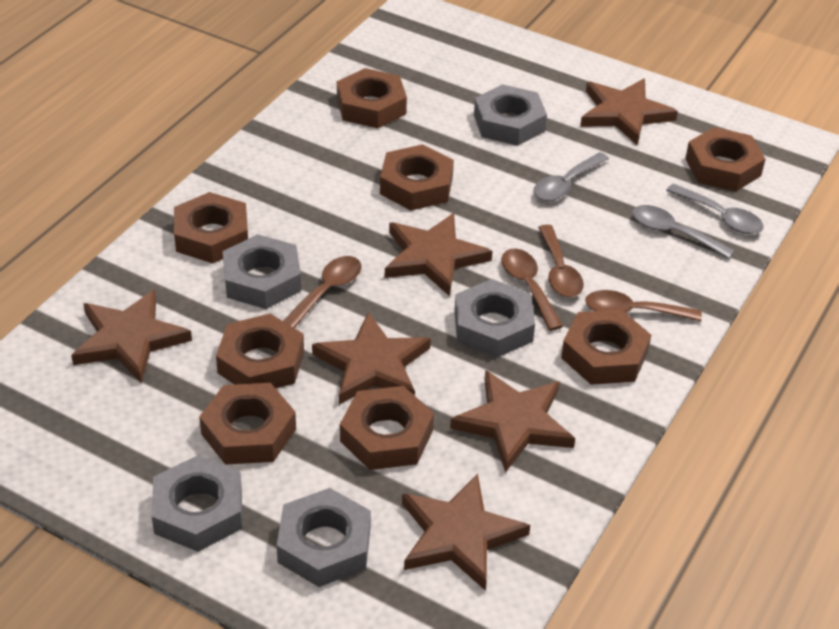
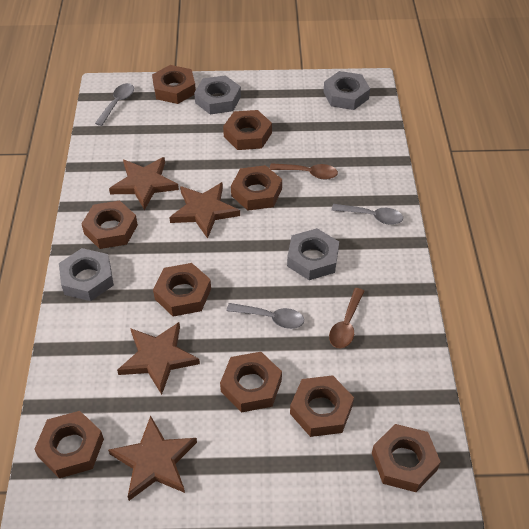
brown nut: [174,192,248,263] [199,383,296,465] [216,314,304,388] [337,68,407,128] [340,386,434,470] [380,144,454,211] [561,309,651,385] [685,127,765,191] = 8 -> [34,411,104,478] [82,201,138,249] [152,65,196,104] [153,263,211,316] [220,352,282,413] [223,110,272,150] [231,165,282,211] [290,375,354,437] [372,424,441,492] = 9
brown spoon: [283,256,361,328] [501,248,563,331] [538,224,584,297] [585,290,702,321] = 4 -> [269,163,338,180] [329,288,364,349] = 2
brown star: [71,289,192,382] [312,312,431,405] [385,213,492,296] [402,474,530,591] [450,370,575,473] [580,79,678,145] = 6 -> [108,416,197,501] [109,157,179,210] [117,322,200,395] [169,182,240,239] = 4
grey nut: [151,455,242,552] [223,234,301,309] [277,488,371,587] [454,279,535,358] [474,84,547,146] = 5 -> [59,248,114,301] [194,75,241,114] [287,228,339,280] [323,71,370,110] = 4

